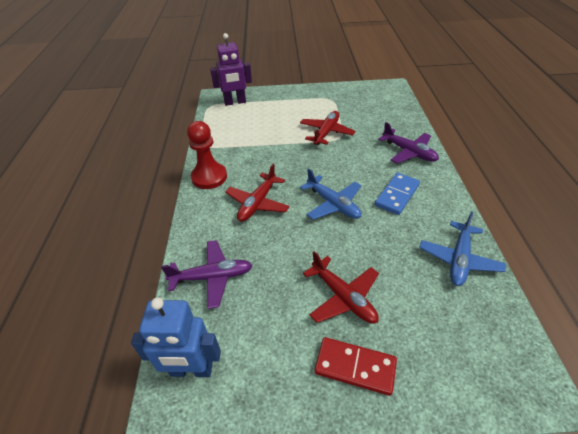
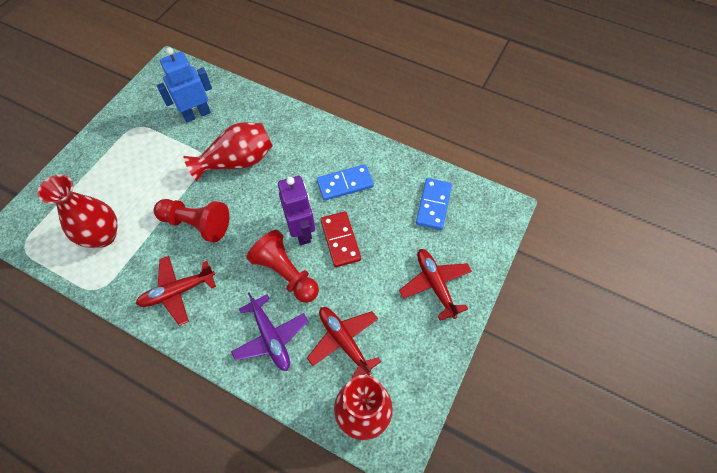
blue domino: [375,173,420,215] = 1 -> [317,164,374,201] [416,178,452,230] = 2
blue plane: [300,168,361,220] [419,212,506,286] = 2 -> none = 0
purple plane: [161,240,253,309] [378,122,439,164] = 2 -> [231,293,309,371] = 1
red pawn: [187,121,227,189] = 1 -> [154,199,229,243] [247,230,319,303] = 2
red vase: none = 0 -> [37,175,117,248] [184,122,273,181] [334,375,393,440] = 3

